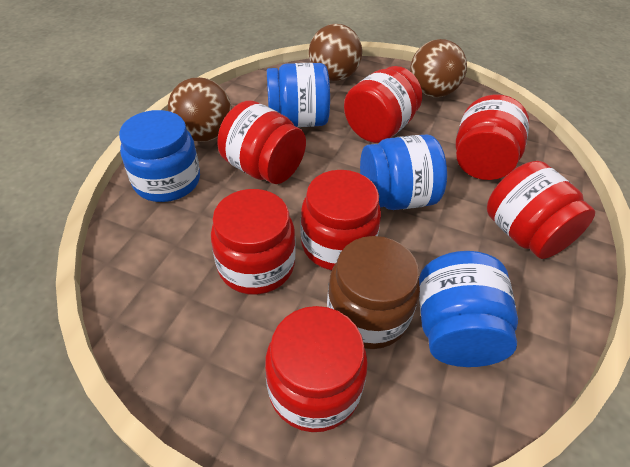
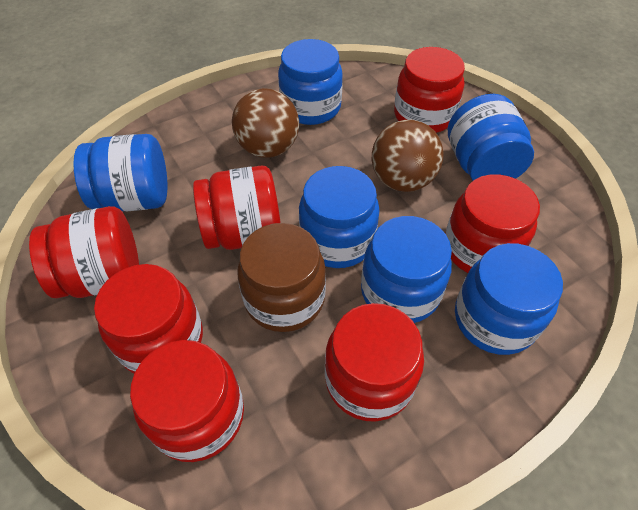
blue jar: [119,110,200,202] [267,63,330,127] [360,135,447,210] [419,251,518,367] = 4 -> [73,134,167,211] [278,39,343,125] [299,166,380,268] [361,216,452,323] [448,94,534,181] [455,243,563,355] = 6
brown ball: [168,77,232,142] [309,24,362,81] [410,39,467,97] = 3 -> [232,88,299,158] [372,120,444,192] = 2

